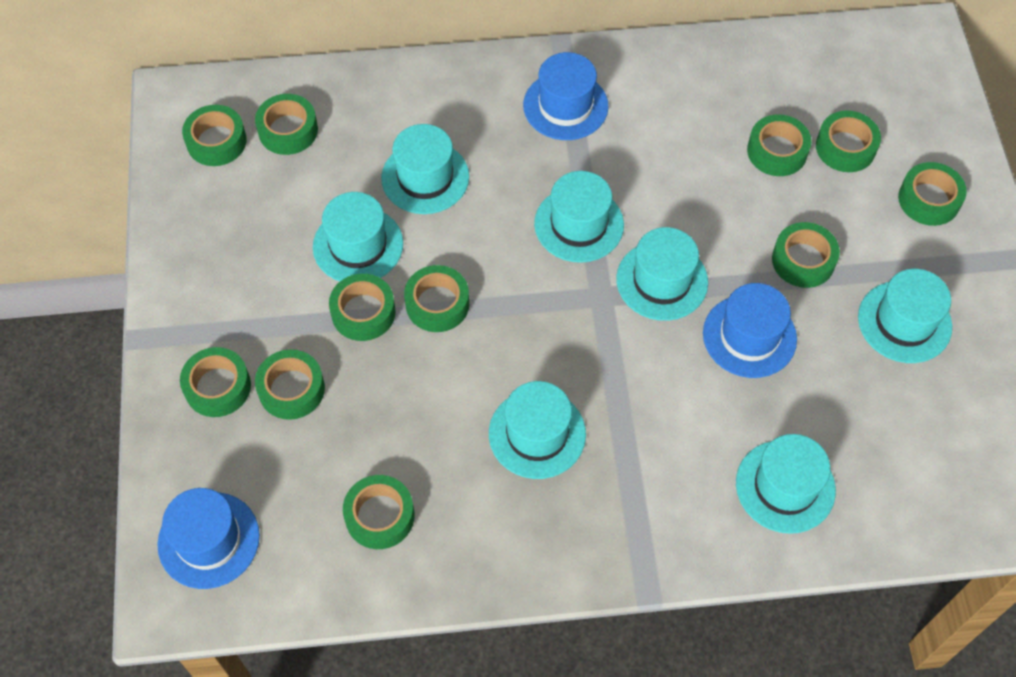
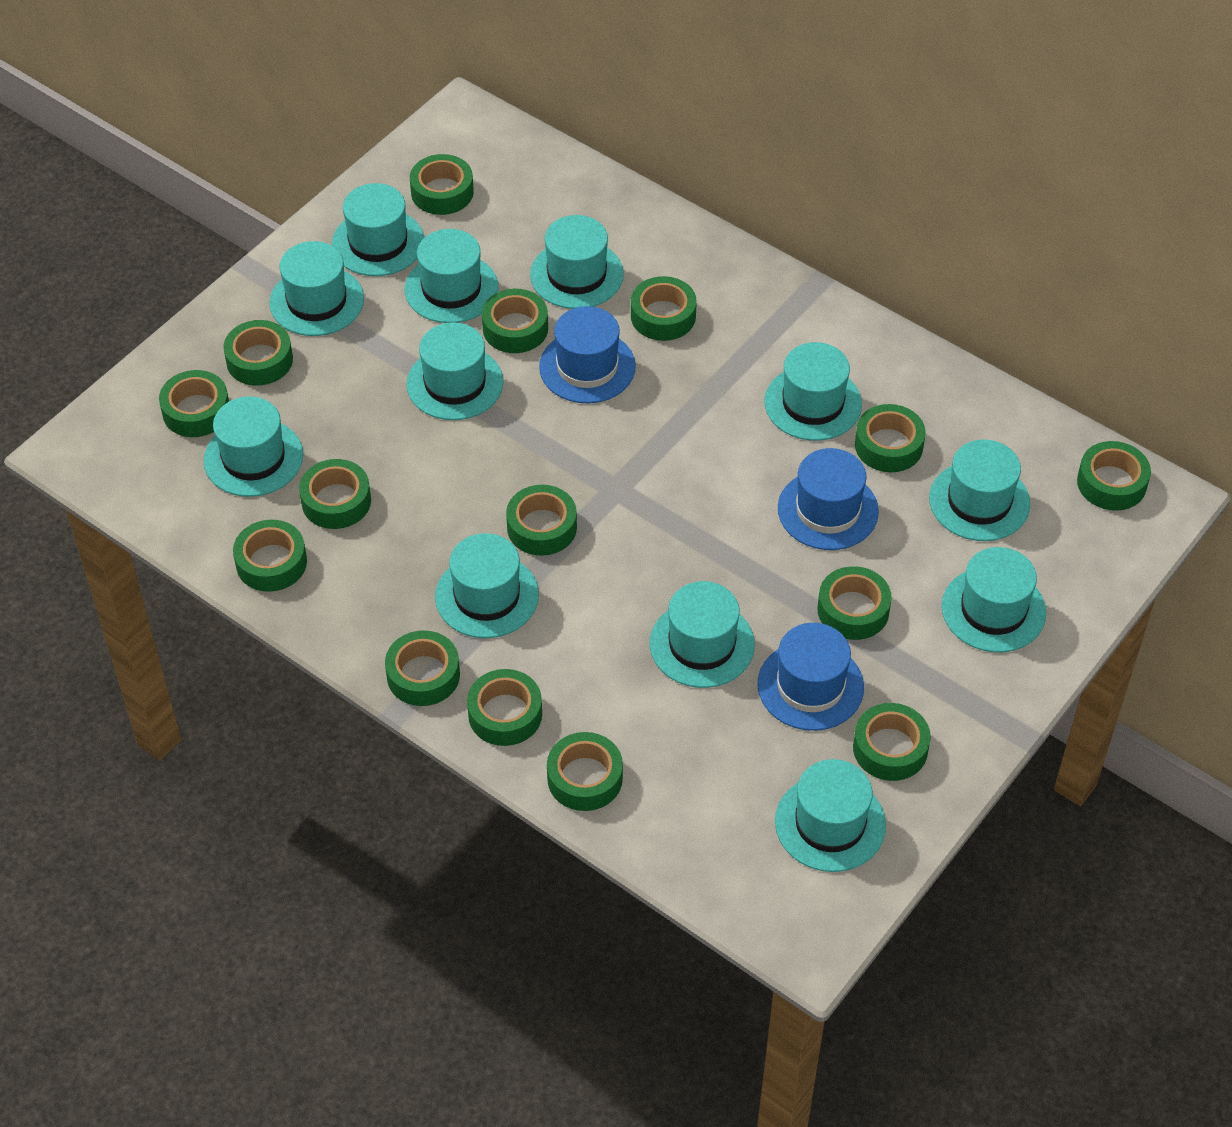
green tape: [180,347,251,417] [182,105,247,166] [255,94,318,155] [255,349,325,420] [329,274,396,341] [343,475,414,549] [404,265,469,332] [747,114,812,176] [772,222,840,288] [816,111,881,172] [898,162,967,226] = 11 -> [159,370,229,437] [223,320,293,386] [233,520,307,592] [299,459,371,529] [385,630,460,706] [410,154,474,215] [467,669,542,746] [482,289,548,353] [506,485,577,556] [547,732,623,811] [631,276,697,341] [817,566,892,640] [853,703,931,781] [855,404,926,472] [1077,441,1151,511] = 15
turquoise hat: [313,192,403,281] [381,124,469,214] [489,381,586,479] [534,171,624,263] [616,227,708,321] [736,434,836,534] [858,269,952,363] = 7 -> [203,397,303,497] [269,241,364,336] [332,183,424,276] [405,229,498,323] [406,322,504,420] [435,533,539,638] [530,215,624,309] [650,581,755,688] [764,342,862,441] [775,759,886,872] [929,439,1030,541] [942,547,1046,652] = 12

